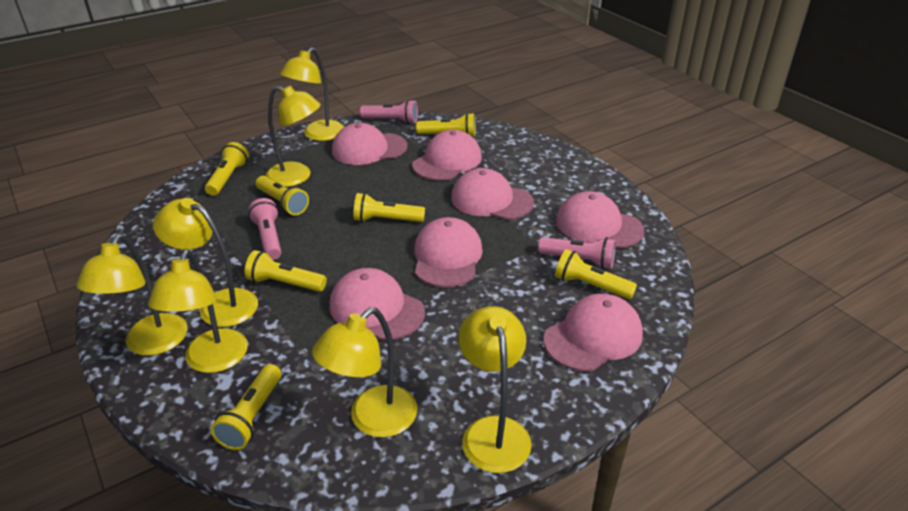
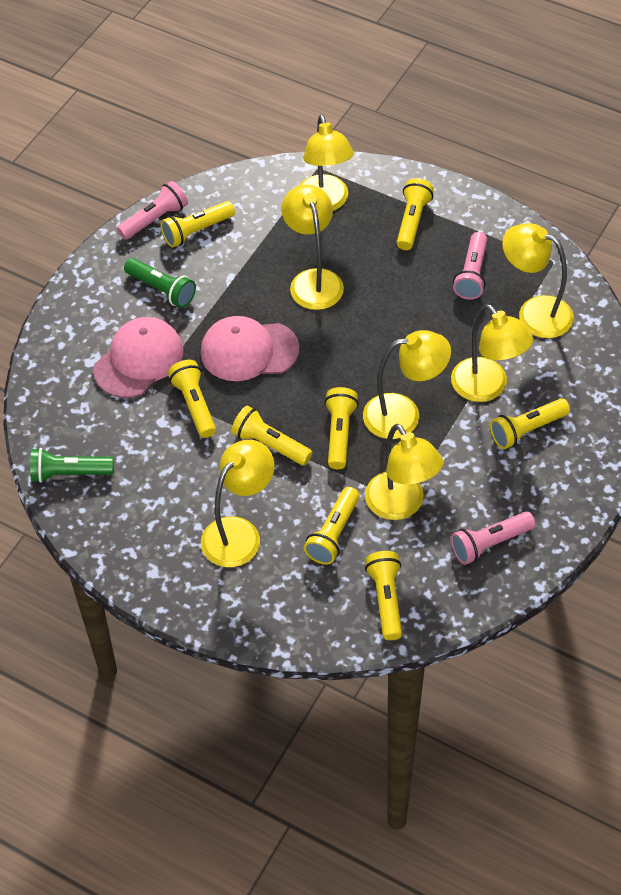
green flashlight: none = 0 -> [30,448,114,483] [124,258,196,308] = 2
pink cap: [329,268,425,340] [332,123,408,165] [412,130,482,181] [414,217,483,287] [451,168,534,220] [544,293,643,371] [556,191,645,248] = 7 -> [93,317,183,398] [201,316,299,381] = 2
yellow flashlight: [205,142,249,196] [211,364,281,450] [245,250,327,292] [256,176,309,216] [353,193,425,222] [416,113,476,137] [555,249,637,299] = 7 -> [160,201,235,247] [168,360,216,438] [231,406,312,466] [304,487,360,565] [324,387,359,469] [365,551,402,640] [397,178,434,250] [490,398,570,449] = 8

